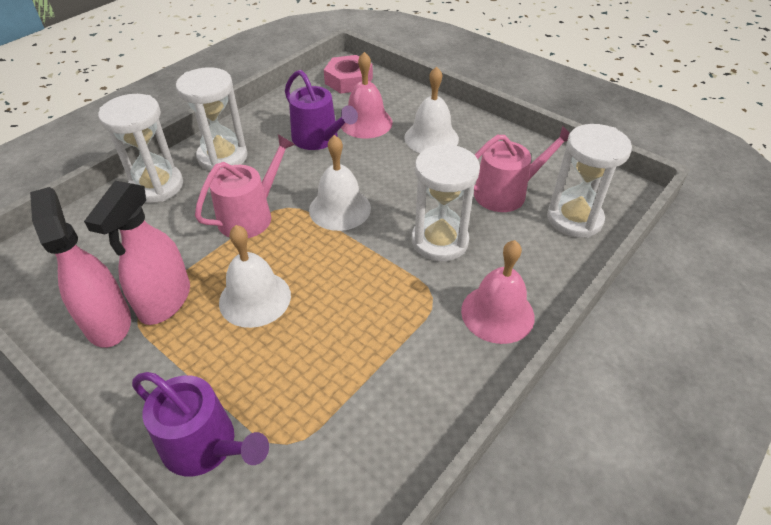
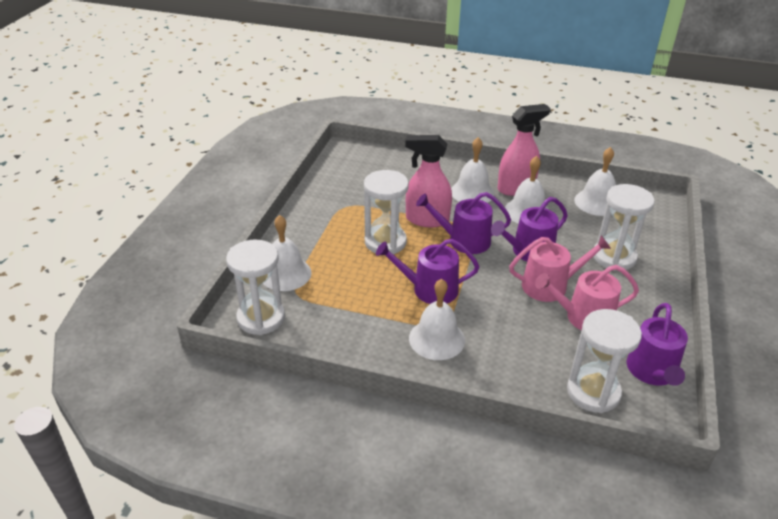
pink bell: [341,52,393,138] [461,240,535,344] = 2 -> none = 0
pink nut: [324,55,373,94] = 1 -> none = 0
purple watering can: [132,372,269,477] [285,70,358,150] = 2 -> [376,239,479,304] [416,192,511,254] [491,197,568,261] [626,303,688,386] = 4
white bell: [219,225,291,328] [309,135,371,231] [404,66,459,153] = 3 -> [263,215,312,291] [409,279,465,360] [451,137,495,203] [505,156,548,224] [574,147,616,216] = 5

